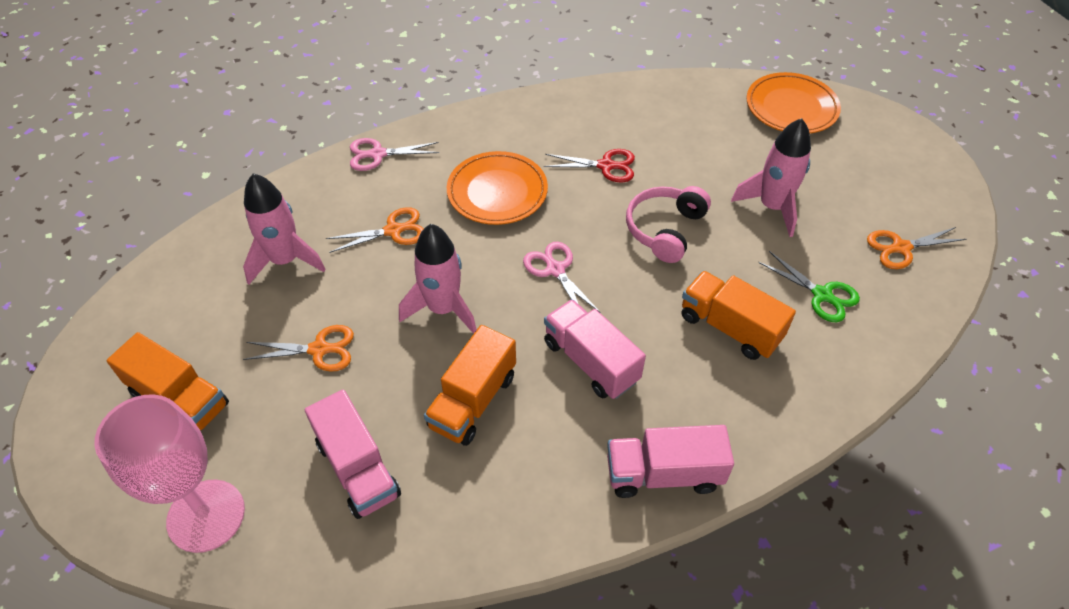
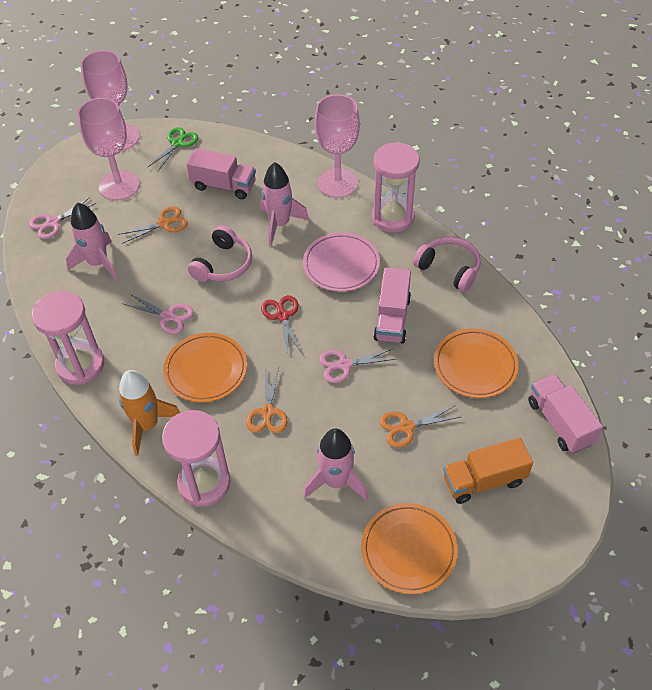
orange plate: [447,151,548,225] [746,72,841,133] = 2 -> [163,333,247,402] [361,503,458,594] [434,328,519,398] = 3
orange rocket: none = 0 -> [119,370,180,456] = 1
orange truck: [106,332,229,431] [424,325,516,446] [682,271,796,360] = 3 -> [443,438,533,504] = 1
pink goblet: [94,394,245,553] = 1 -> [77,98,140,200] [80,50,140,151] [315,94,360,198] = 3
pink headphones: [626,186,711,263] = 1 -> [188,225,252,282] [413,237,481,292] = 2
pink hourglass: none = 0 -> [32,291,104,385] [162,410,230,507] [372,142,420,233] = 3
pink plate: none = 0 -> [303,233,380,292] = 1
pink scissors: [350,138,440,171] [523,242,601,313] = 2 -> [29,197,96,239] [122,293,194,334] [319,348,396,383] = 3

